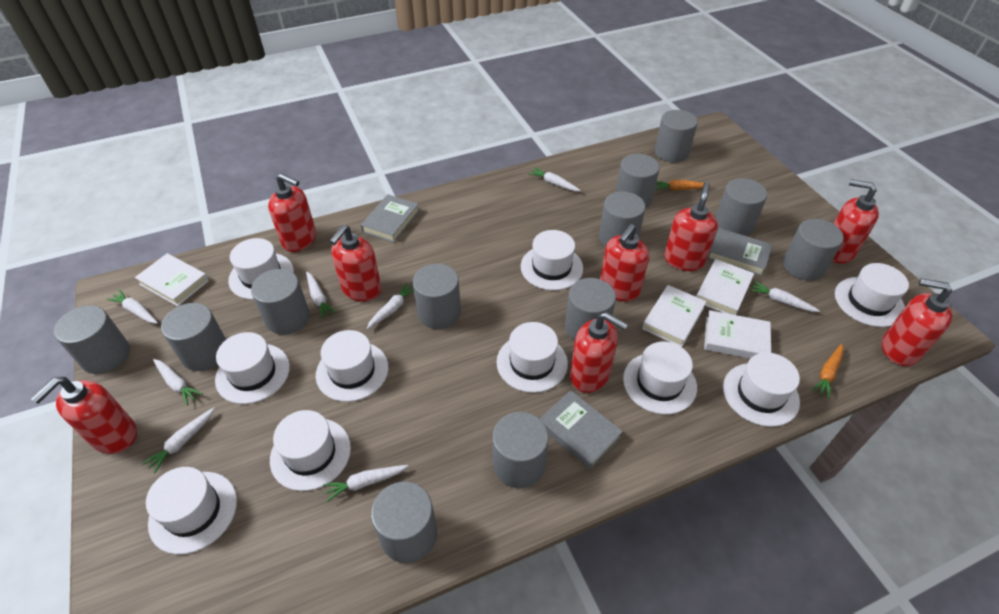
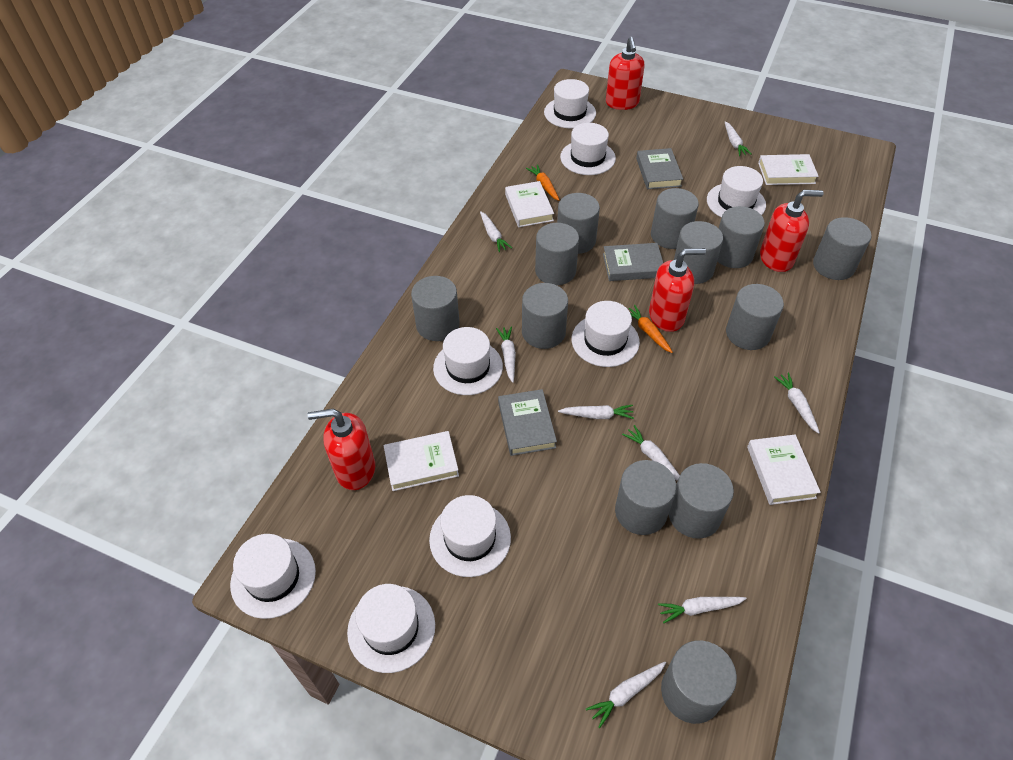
red soap dispenser: [31,377,137,454] [268,173,316,252] [329,225,382,301] [570,312,628,393] [600,224,649,301] [664,182,718,271] [832,179,879,264] [882,278,952,366] = 8 -> [308,409,375,490] [606,37,645,110] [649,248,706,332] [760,190,824,272] = 4
white hat: [146,467,237,554] [215,332,290,404] [228,238,294,300] [270,410,351,491] [316,330,388,402] [497,322,568,393] [521,230,583,290] [623,342,697,414] [723,352,800,427] [835,263,909,327] = 10 -> [230,534,316,619] [347,584,435,673] [429,495,511,577] [433,327,503,395] [544,79,596,128] [560,123,616,175] [572,301,640,367] [707,166,766,218] = 8

